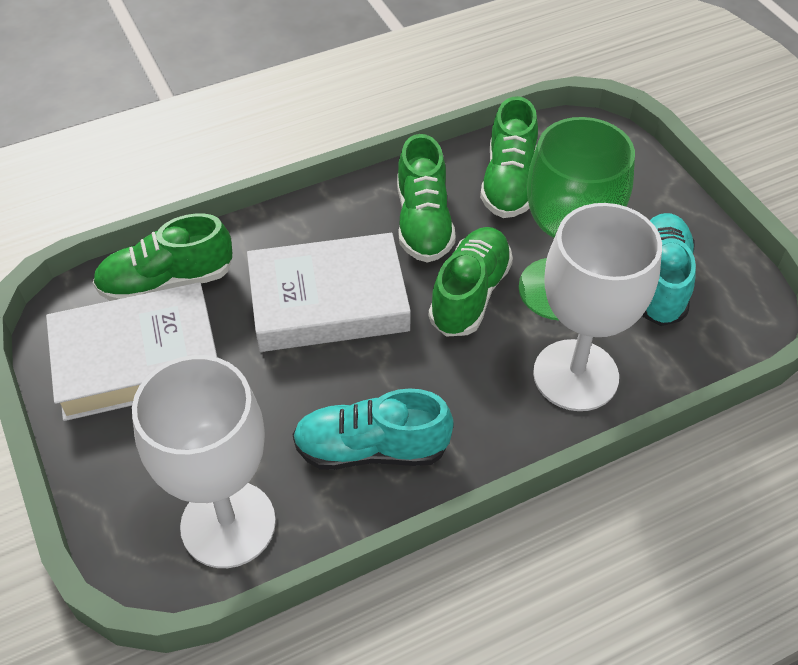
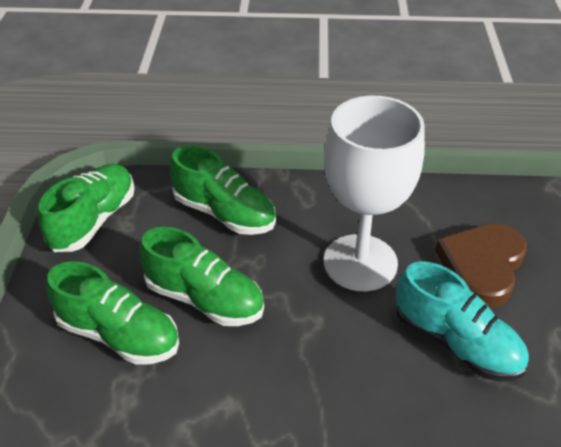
brown heart: none = 0 -> [435,223,527,307] = 1
green goblet: [519,117,635,320] = 1 -> none = 0
turquoise shoe: [292,389,454,470] [642,213,696,326] = 2 -> [396,261,529,381] = 1
white book: [46,282,218,421] [247,233,411,352] = 2 -> none = 0
white goblet: [132,355,276,568] [533,203,662,411] = 2 -> [324,96,425,291] = 1

